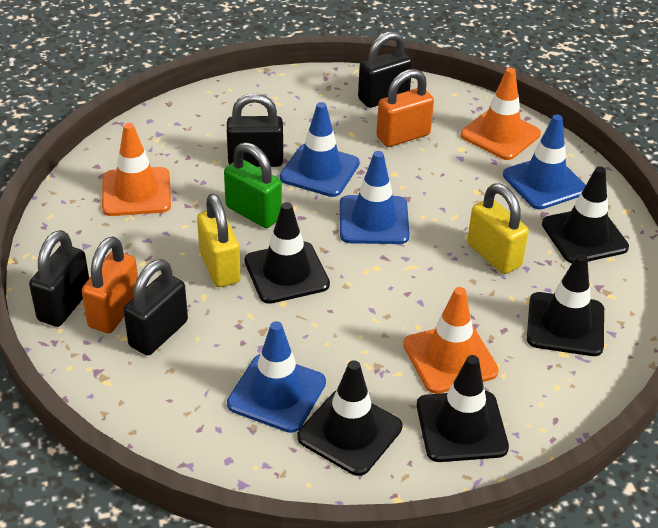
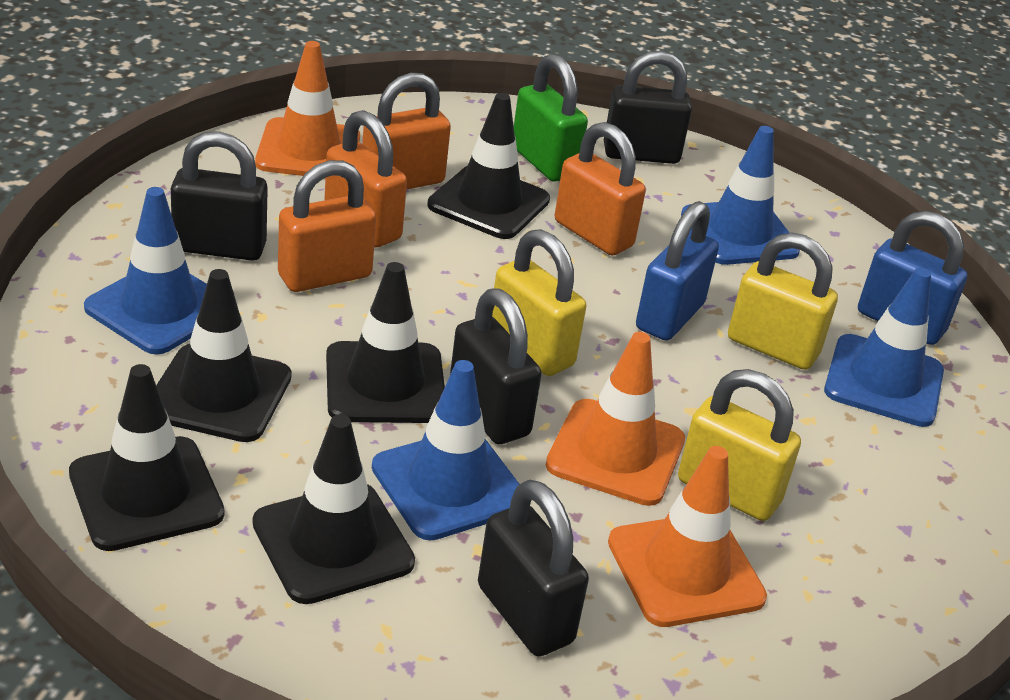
blue padlock: none = 0 -> [636,201,719,341] [858,211,968,345] = 2
orange padlock: [82,236,138,333] [376,69,434,147] = 2 -> [278,160,376,292] [324,110,407,248] [362,73,451,190] [555,122,646,255] = 4
yellow padlock: [197,194,241,287] [467,184,529,274] = 2 -> [492,229,586,376] [678,369,801,521] [728,233,838,370] = 3

